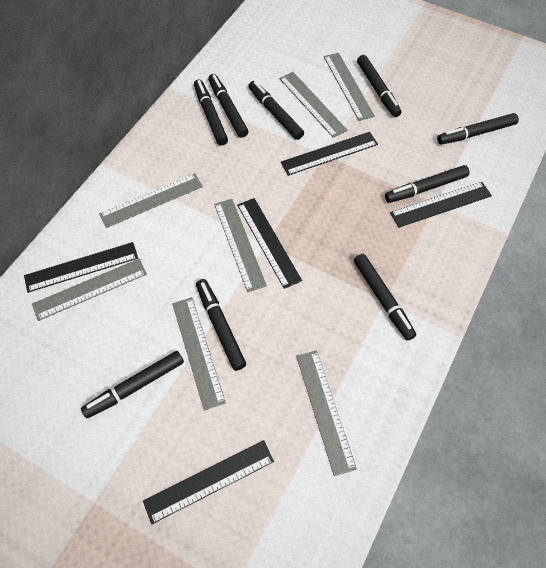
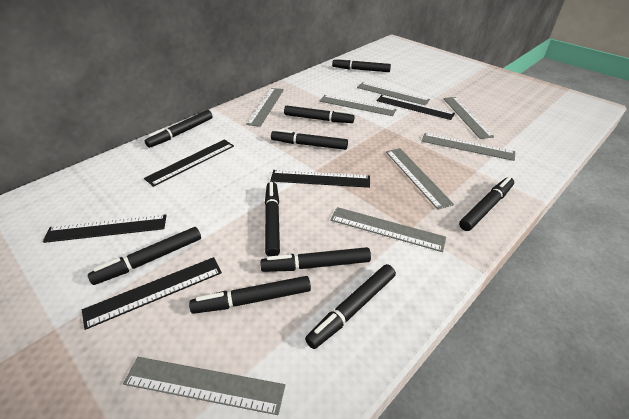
black marker: [81,351,184,418] [194,80,228,146] [196,279,246,371] [208,74,249,138] [248,81,304,140] [354,254,416,341] [357,55,402,117] [385,165,470,203] [437,113,519,145] = 9 -> [88,227,201,285] [145,110,213,148] [189,276,311,314] [260,247,371,272] [265,182,280,256] [271,129,348,150] [284,106,354,123] [305,264,396,349] [332,58,391,72] [459,177,514,231] = 10
grey ruler: [32,259,147,321] [99,173,203,228] [172,297,226,410] [214,199,267,292] [279,72,347,138] [296,350,357,476] [324,53,375,121] = 7 -> [123,357,285,415] [246,88,284,127] [320,95,397,116] [330,207,446,252] [357,82,430,106] [386,148,454,210] [422,133,515,161] [443,97,494,139] = 8

